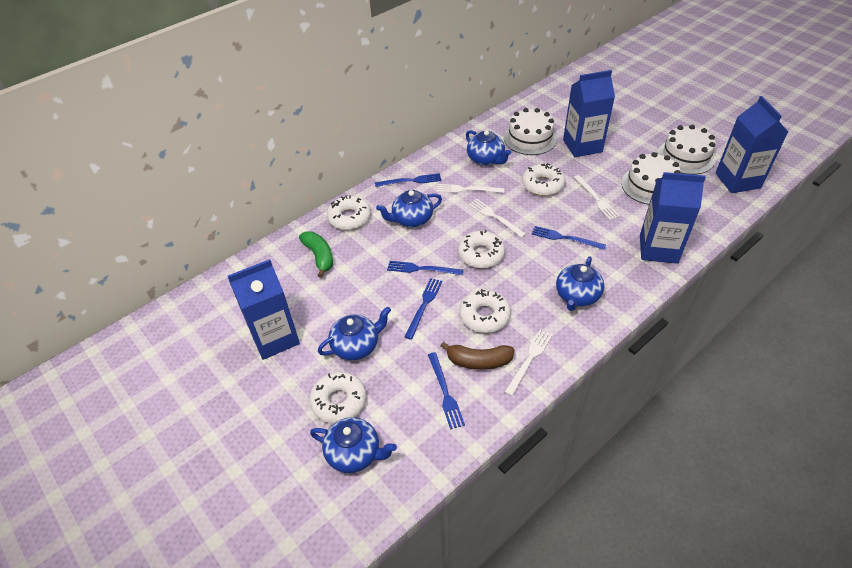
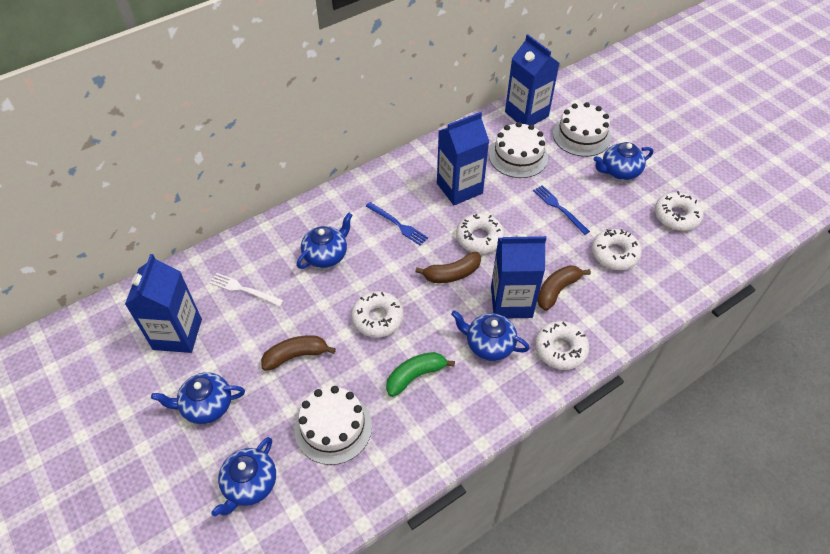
blue fork: [375,173,441,187] [387,261,463,275] [405,278,442,340] [428,352,465,430] [532,226,606,250] = 5 -> [366,202,428,246] [533,185,590,235] = 2
brown banana: [440,342,515,370] = 1 -> [261,335,336,371] [415,252,481,283] [537,265,591,311] = 3
white fork: [436,184,504,193] [469,199,526,238] [505,330,552,396] [573,175,620,220] = 4 -> [209,273,284,306] = 1

